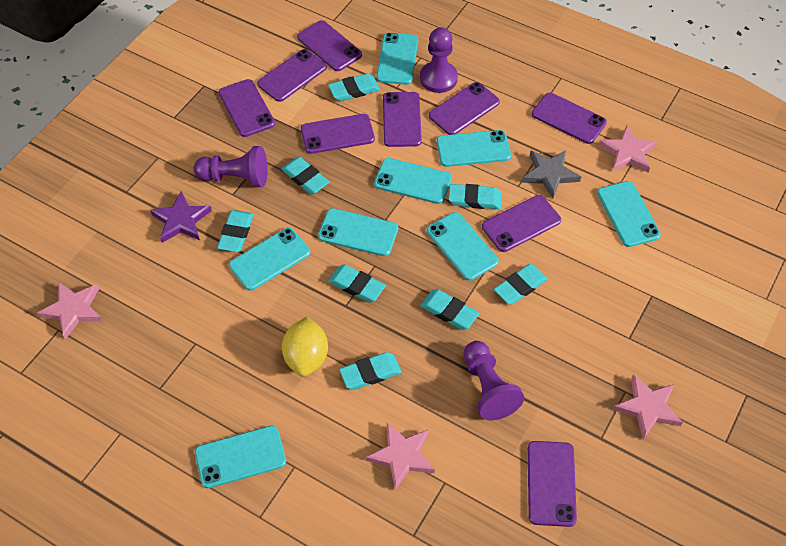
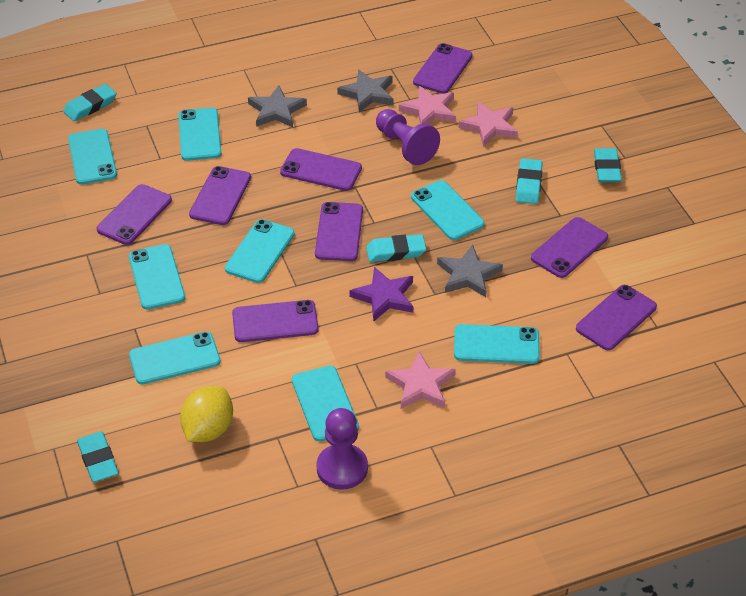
grey star: [522,150,581,199] = 1 -> [248,85,307,127] [337,69,393,112] [437,245,503,297] = 3
pink star: [37,282,103,340] [366,423,435,490] [599,125,658,173] [613,375,683,440] = 4 -> [385,352,456,409] [399,86,456,124] [459,102,518,147] = 3
purple pawn: [193,146,268,187] [420,28,458,93] [463,341,524,420] = 3 -> [316,408,368,490] [376,109,440,165] = 2
purple phone: [219,79,275,137] [257,49,327,102] [297,20,362,71] [301,114,375,154] [383,92,422,147] [429,82,500,135] [482,195,561,252] [528,441,577,527] [532,93,607,144] = 9 -> [97,184,172,245] [189,166,251,225] [232,300,319,342] [280,148,362,191] [315,202,363,261] [413,43,473,94] [531,217,608,278] [576,285,657,351] = 8
turquoise eraser: [217,210,254,252] [281,157,330,194] [328,74,380,101] [328,264,386,303] [339,352,402,390] [420,289,479,330] [449,184,502,209] [494,264,548,305] = 8 -> [63,84,116,121] [77,431,119,482] [366,234,426,262] [516,158,543,204] [594,148,622,182] = 5

